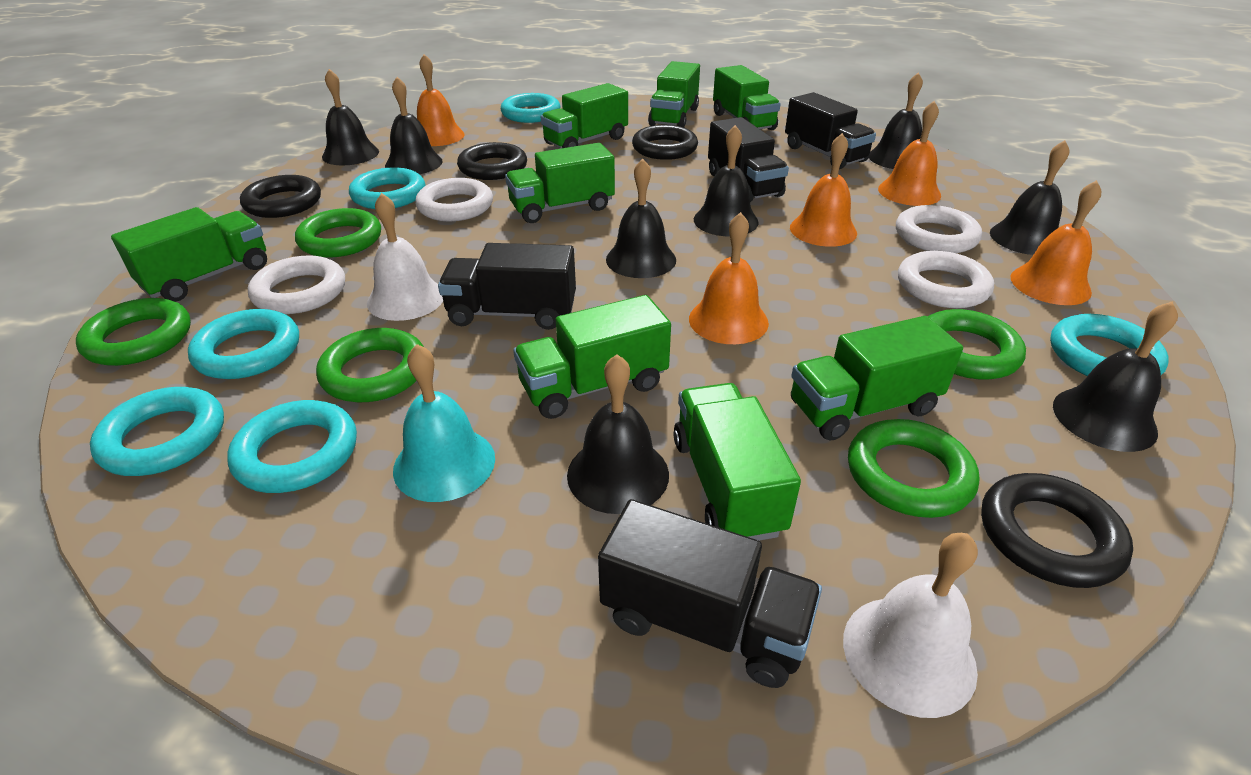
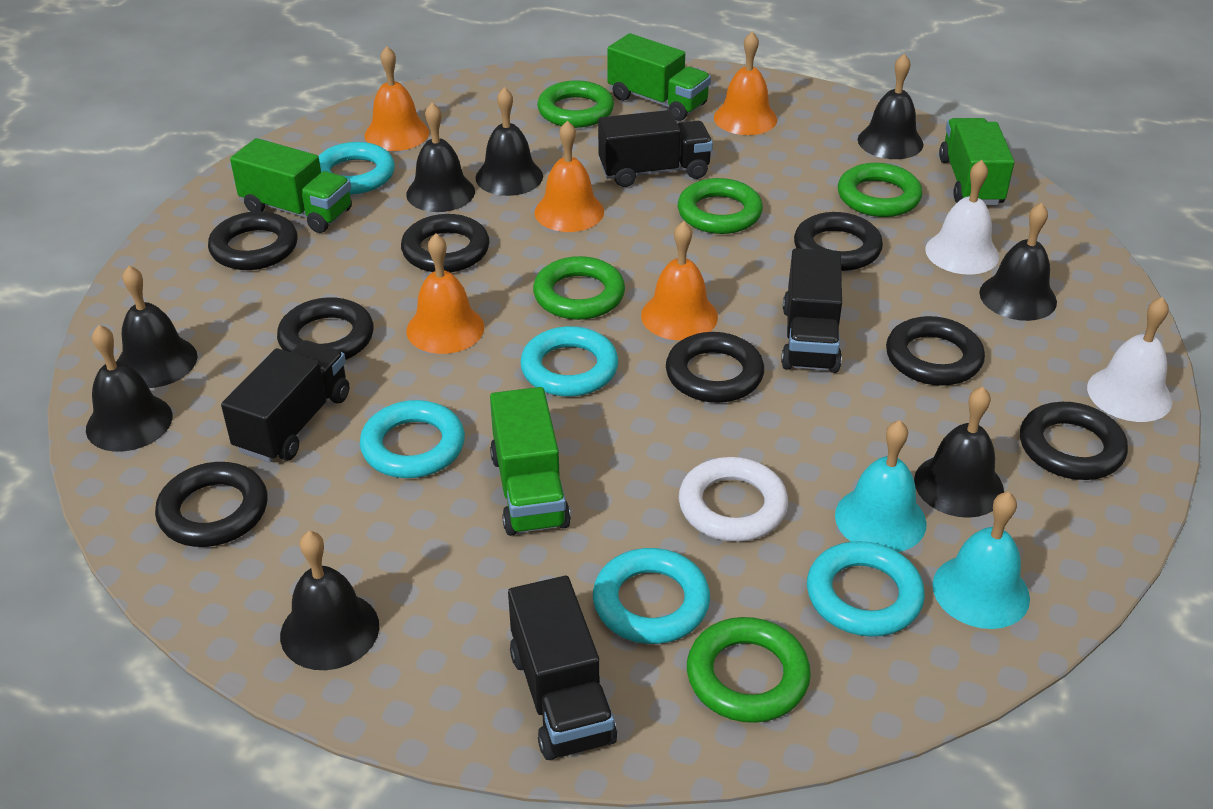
black ring: [240,175,321,218] [457,142,527,180] [632,125,698,160] [981,473,1133,588] = 4 -> [155,462,267,547] [208,211,298,270] [277,297,374,360] [401,214,489,273] [666,332,764,403] [794,212,883,271] [886,316,985,386] [1020,402,1128,480] = 8
green truck: [111,207,267,302] [505,143,615,223] [513,295,671,419] [541,83,628,148] [648,61,700,127] [674,383,801,541] [713,65,781,130] [791,316,963,440] = 8 -> [230,138,352,233] [490,387,571,536] [607,33,711,121] [939,118,1014,205] = 4
turquoise bell: [393,344,495,502] = 1 -> [835,420,927,552] [932,492,1030,629] = 2
turquoise ring: [90,387,224,476] [188,309,299,379] [227,400,357,493] [349,167,425,209] [501,93,560,123] [1050,314,1169,376] = 6 -> [319,142,395,194] [360,400,465,478] [520,326,618,397] [593,548,710,644] [807,541,925,637] = 5
white ring: [248,255,345,314] [415,178,493,221] [896,205,982,253] [898,251,994,308] = 4 -> [679,457,788,542] = 1

